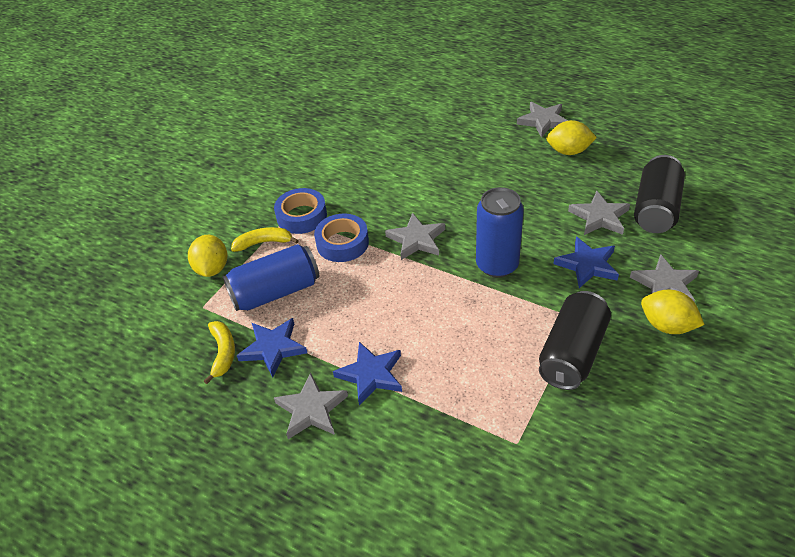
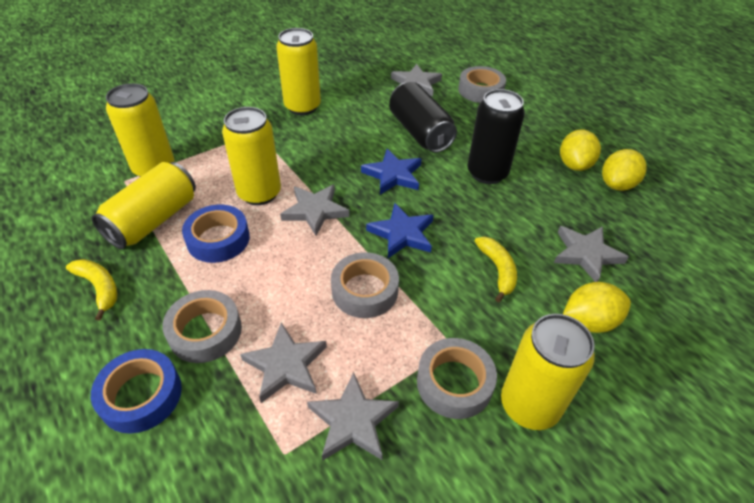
blue can: [222,244,319,311] [476,187,524,278] = 2 -> none = 0
blue star: [237,318,307,377] [333,342,402,406] [553,237,619,288] = 3 -> [361,149,421,195] [366,203,434,258] = 2
grey tape: none = 0 -> [162,290,242,363] [331,252,399,318] [417,338,497,419] [458,66,506,103] = 4
yellow can: none = 0 -> [92,162,196,249] [106,83,174,177] [222,107,281,205] [276,28,321,115] [501,314,595,430] = 5

